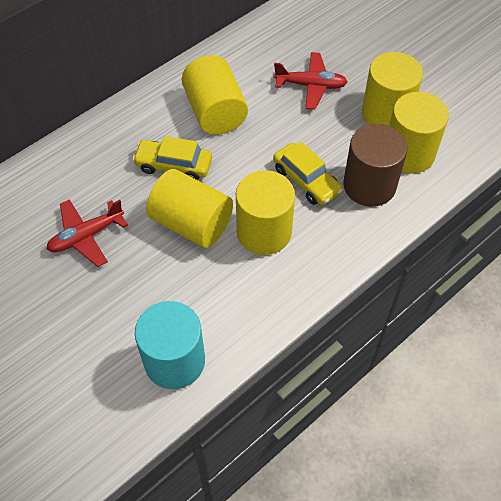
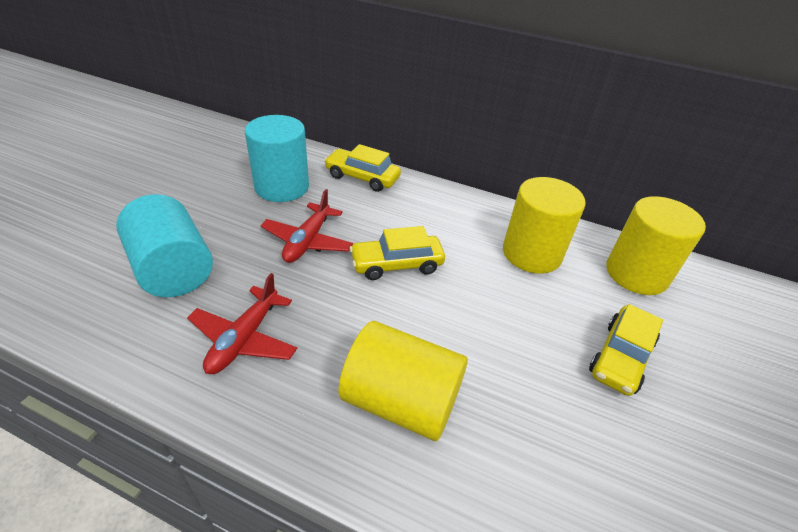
brown cylinder: [343,124,407,207] = 1 -> none = 0
turquoise cylinder: [135,301,205,389] = 1 -> [116,194,213,297] [245,115,309,202] = 2
yellow car: [133,136,212,180] [273,142,343,205] = 2 -> [324,144,401,192] [349,226,445,280] [589,304,663,396] = 3
yellow cylinder: [146,169,233,248] [182,55,248,135] [236,170,295,255] [362,52,423,126] [389,92,449,174] = 5 -> [338,321,468,441] [503,177,586,274] [606,196,706,295] = 3

